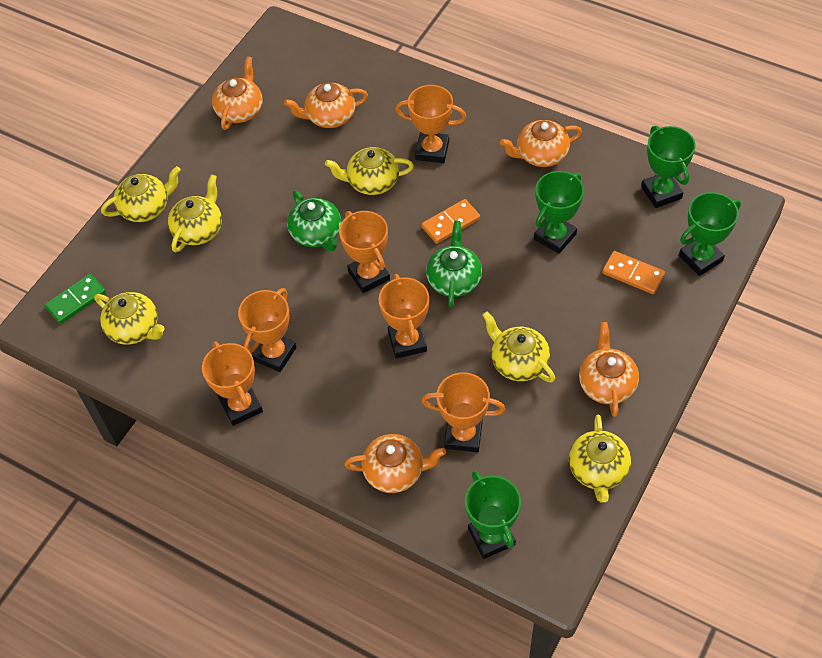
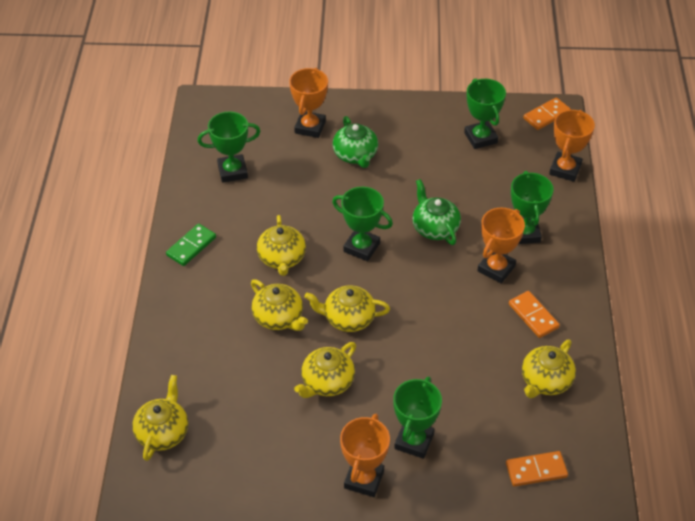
green trophy: [465,471,521,559] [534,171,584,254] [641,126,696,208] [679,192,741,276] = 4 -> [198,112,261,183] [332,187,393,261] [393,377,442,459] [464,78,506,149] [511,171,554,244] = 5
orange domino: [421,199,480,244] [602,251,665,294] = 2 -> [506,451,568,487] [509,291,560,338] [523,97,571,130] = 3
orange teapot: [212,56,262,130] [284,83,368,128] [344,434,446,493] [500,120,582,167] [579,322,639,417] = 5 -> none = 0
orange trophy: [202,342,263,426] [238,288,296,372] [339,211,390,293] [379,274,429,359] [395,85,466,163] [421,372,505,452] = 6 -> [289,68,328,138] [340,414,390,497] [477,208,525,283] [549,110,595,182] = 4

